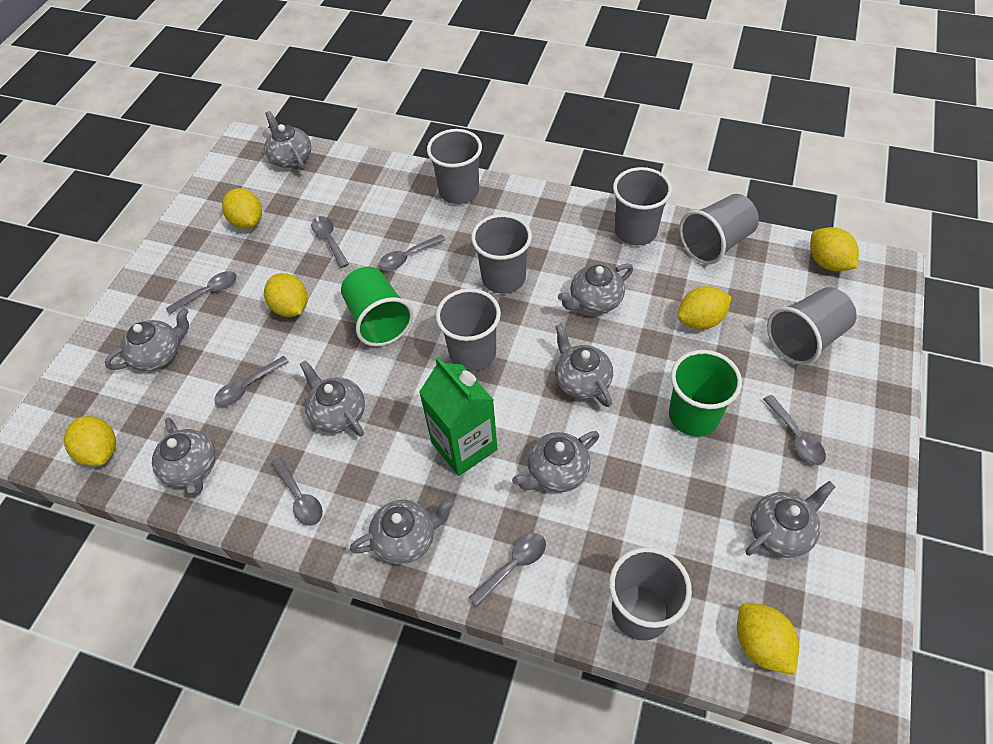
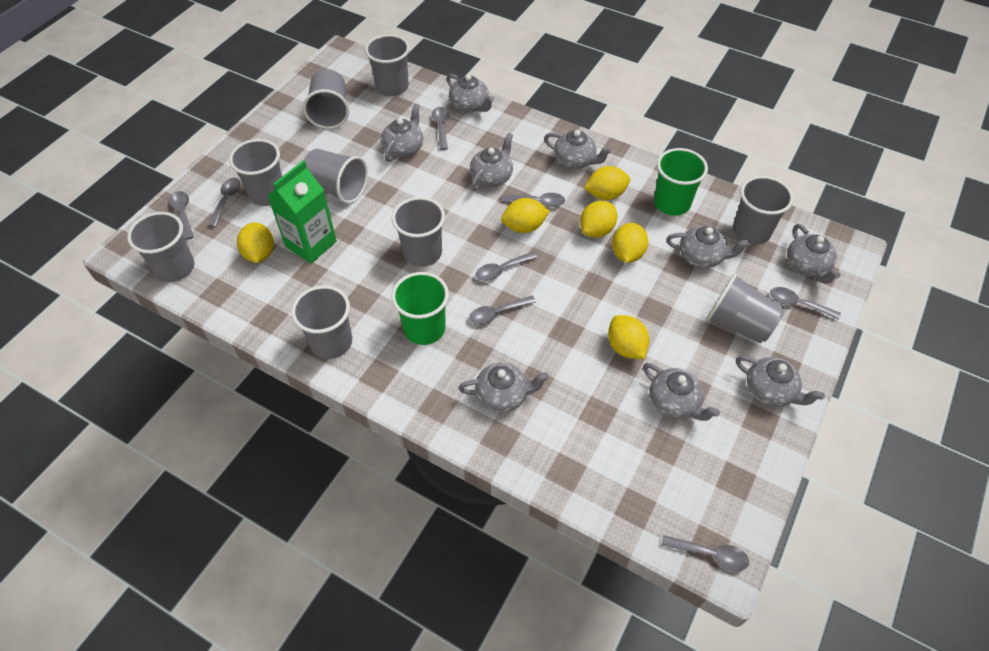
grey cup: [427,129,482,204] [436,288,501,371] [471,214,532,294] [609,547,692,641] [613,167,672,246] [679,194,759,264] [767,287,857,365] = 7 -> [127,212,194,282] [229,139,282,206] [291,286,352,359] [303,69,349,129] [304,149,368,204] [365,34,410,96] [392,197,445,267] [706,273,784,343] [733,176,794,245] = 9
grey spoon: [166,271,237,314] [214,356,289,406] [271,457,323,526] [311,216,349,268] [379,235,446,270] [469,533,546,607] [763,395,826,465] = 7 -> [169,191,194,240] [208,178,241,227] [432,107,449,150] [469,296,536,325] [476,252,538,281] [501,193,565,207] [662,535,749,571] [770,287,841,320] = 8

